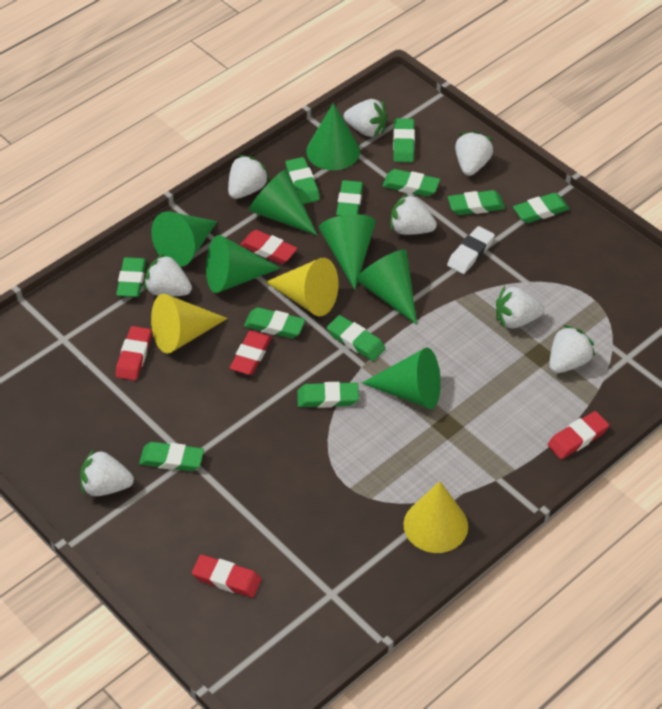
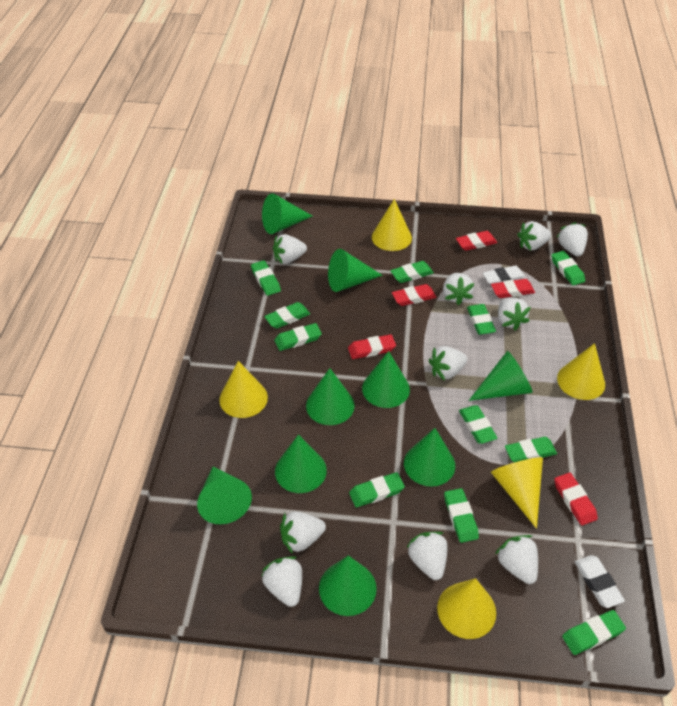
green cone: [151,211,217,267] [206,235,280,293] [249,169,317,235] [306,103,360,170] [319,214,376,290] [356,250,417,325] [362,348,441,409] = 7 -> [197,467,252,524] [262,193,312,234] [275,434,327,493] [306,368,355,425] [319,555,377,616] [328,249,383,292] [362,351,410,408] [404,428,455,487] [469,351,533,401] = 9
white eraser: [447,226,495,274] = 1 -> [483,266,526,285] [575,555,625,608] = 2
white strawberry: [80,449,134,496] [144,253,192,296] [228,155,270,199] [344,99,388,137] [390,193,437,235] [455,131,493,176] [496,286,544,328] [549,325,595,373] = 8 -> [262,556,302,607] [273,234,307,264] [280,511,326,554] [406,532,447,580] [429,346,467,381] [443,273,474,305] [495,535,538,584] [498,297,531,330] [517,221,551,250] [557,222,588,256] = 10
yellow cone: [151,294,228,354] [266,258,339,316] [404,481,468,553] = 3 -> [219,361,268,418] [372,199,412,251] [437,578,496,639] [491,457,543,529] [557,343,605,400] = 5

